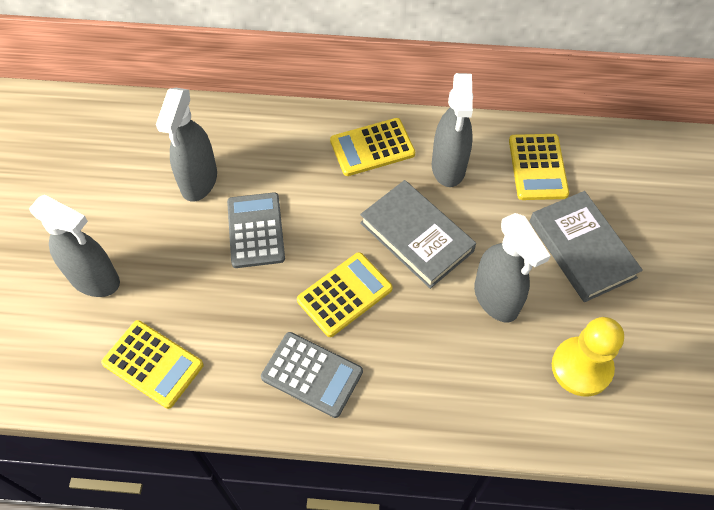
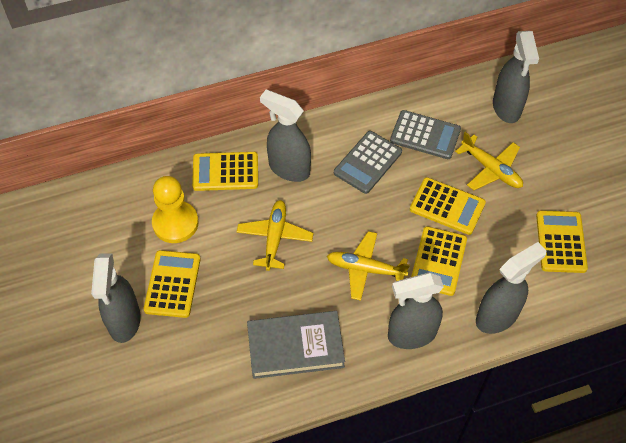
grey book: [360,180,476,289] [530,191,643,302] = 2 -> [247,311,345,379] = 1
grey spray bottle: [29,195,120,297] [156,88,217,202] [432,73,473,187] [474,213,551,322] = 4 -> [91,253,141,343] [260,90,311,182] [388,273,444,349] [476,242,546,334] [493,31,539,123] = 5
yellow calculator: [101,320,204,409] [297,252,393,337] [330,118,415,176] [509,134,569,200] = 4 -> [144,250,201,318] [192,152,258,191] [410,177,486,235] [411,226,467,296] [536,210,588,273] = 5
yellow plane: none = 0 -> [237,200,313,271] [327,231,410,301] [455,132,523,190] = 3

